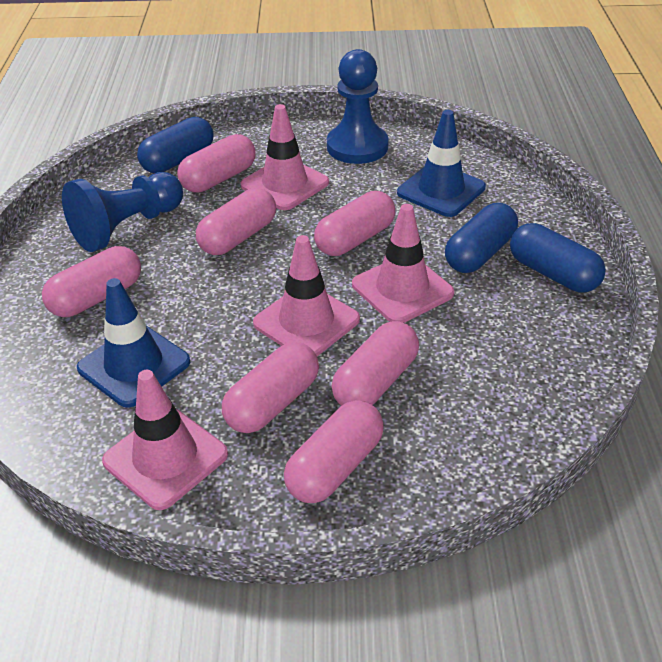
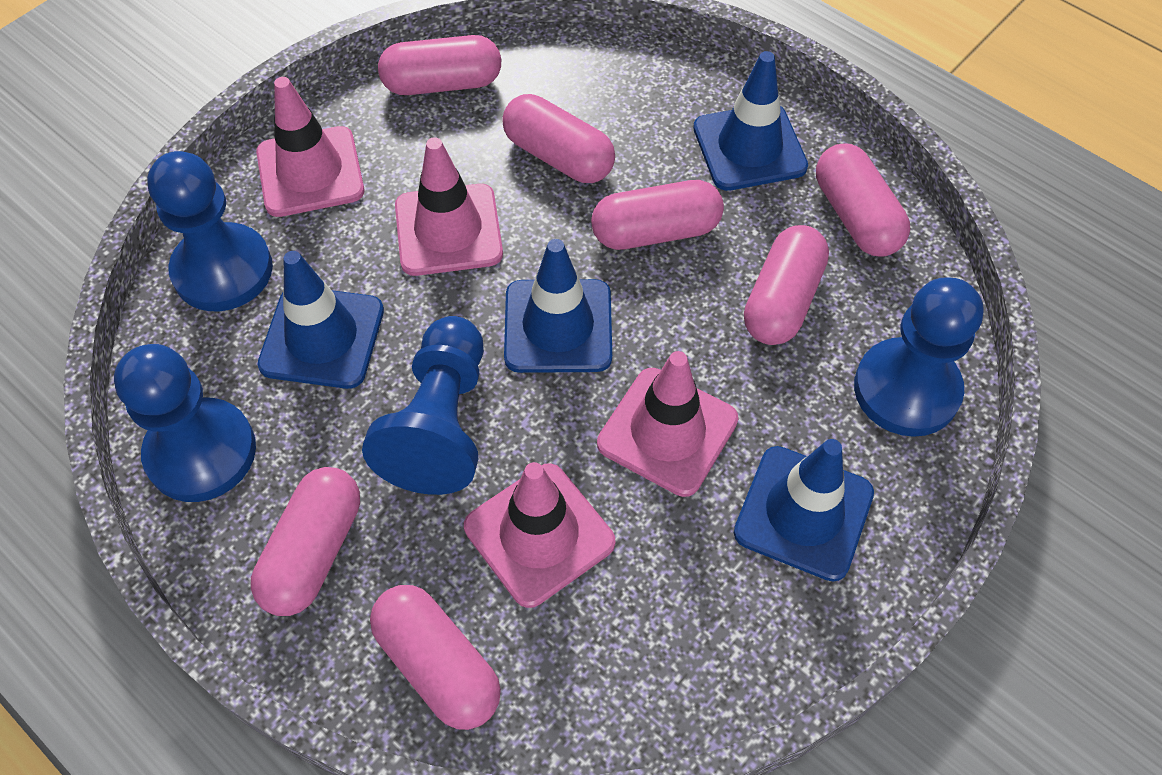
blue capsule: [137,117,213,173] [445,203,518,273] [510,223,606,292] = 3 -> none = 0
blue pawn: [62,172,183,252] [327,49,389,164] = 2 -> [114,344,256,502] [147,151,273,311] [362,316,484,495] [854,277,984,437] = 4
blue traffic cone: [77,278,190,408] [397,110,486,217] = 2 -> [258,251,384,389] [504,239,612,373] [693,51,808,191] [734,439,874,581] = 4

